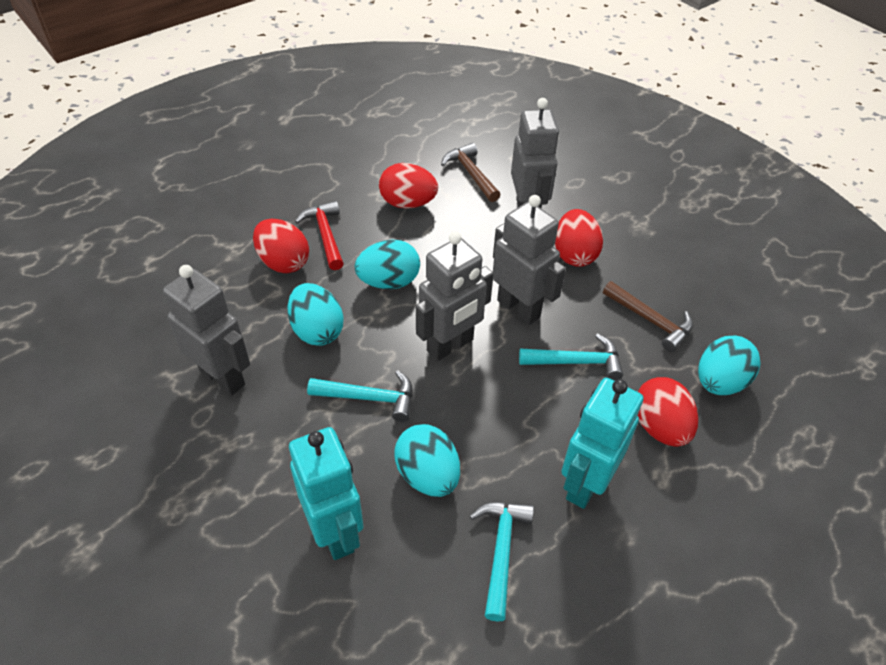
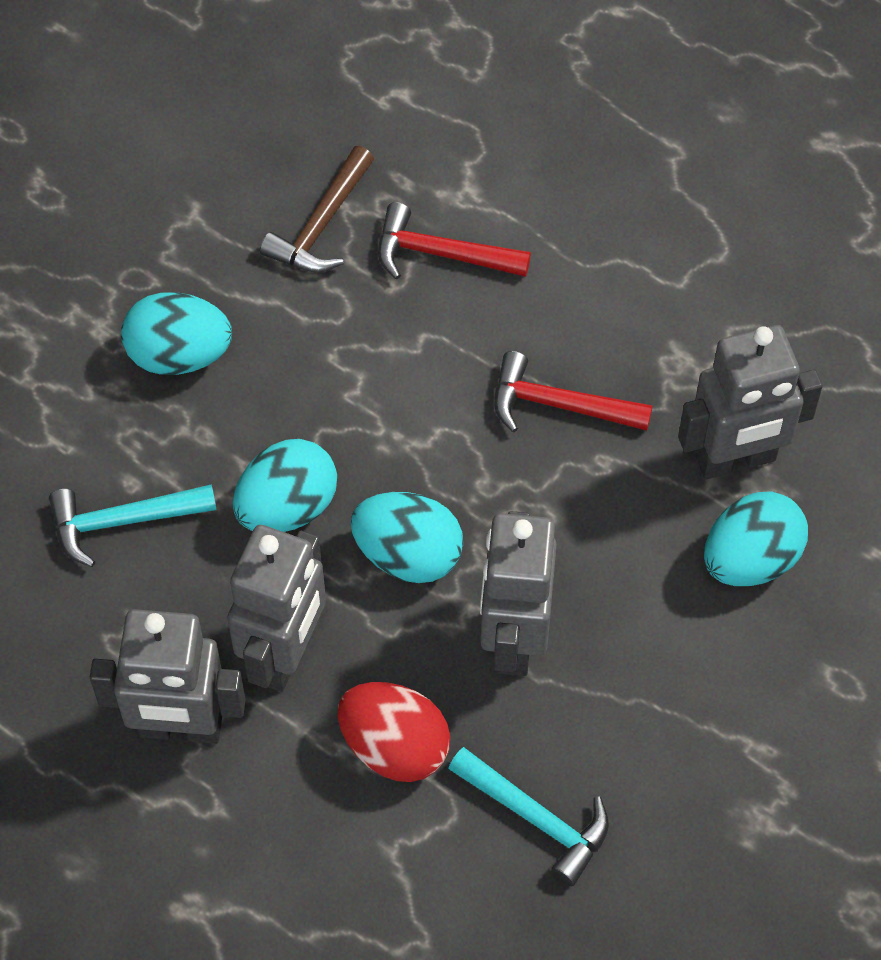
brown hammer: [441,143,501,202] [603,281,693,352] = 2 -> [260,146,374,273] = 1
red egg: [253,219,309,273] [379,163,438,209] [555,209,603,267] [638,377,698,447] = 4 -> [338,682,450,782] = 1
red hammer: [295,201,344,270] = 1 -> [378,202,531,279] [494,351,653,433] = 2
turquoise hammer: [307,370,413,422] [470,502,534,622] [519,333,623,380] = 3 -> [49,484,217,567] [448,747,609,886] = 2
turquoise robot: [289,427,363,560] [561,378,644,509] = 2 -> none = 0

